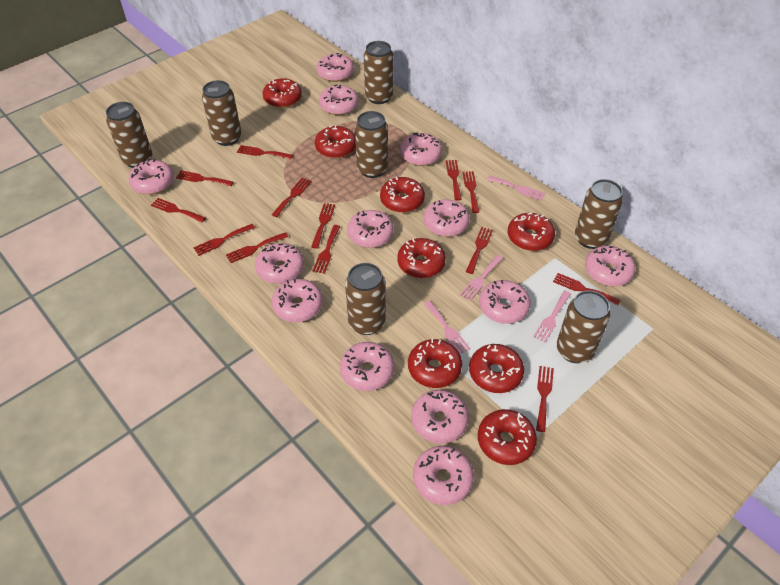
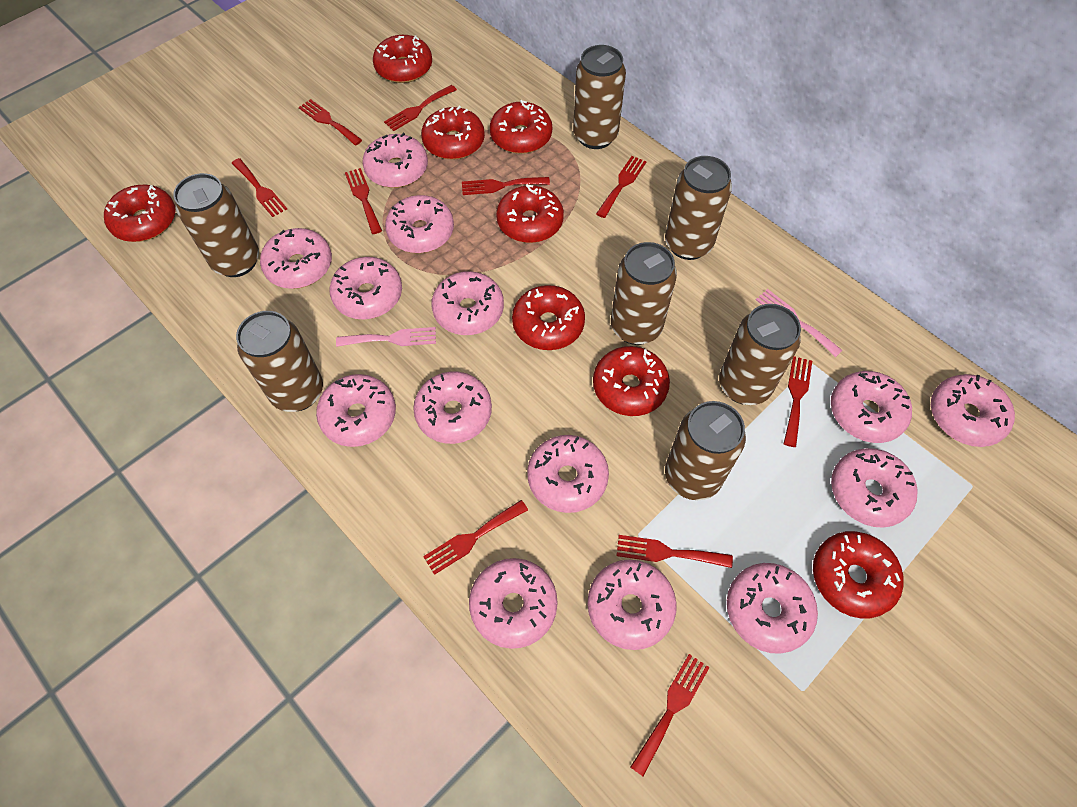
pink donut: [128,159,174,194] [255,243,304,284] [272,279,323,322] [316,53,354,82] [319,84,358,115] [340,342,394,391] [347,210,394,248] [400,133,442,166] [411,390,469,444] [413,446,474,505] [424,199,470,237] [479,280,531,324] [585,246,635,287] = 13 -> [260,228,332,289] [316,374,396,447] [330,257,402,319] [362,133,428,188] [385,195,454,253] [413,371,492,444] [431,271,504,335] [469,558,558,649] [527,435,609,513] [587,560,677,650] [727,563,818,654] [831,371,912,443] [831,448,918,528] [931,374,1015,447] = 14
pink fork: [424,300,470,354] [459,255,503,301] [487,176,545,201] [533,291,571,343] = 4 -> [336,327,436,347] [756,289,843,357] = 2
red fork: [151,198,206,222] [176,170,233,186] [194,224,255,256] [226,232,288,263] [237,145,293,159] [272,178,312,217] [311,203,335,249] [313,225,341,274] [446,160,462,200] [462,171,479,213] [466,227,493,274] [536,366,554,432] [553,273,621,305] = 13 -> [232,158,287,217] [299,99,362,146] [345,168,382,234] [384,85,457,131] [423,500,528,575] [462,177,550,195] [596,156,647,218] [617,535,733,568] [630,654,710,776] [784,356,812,447] = 10

